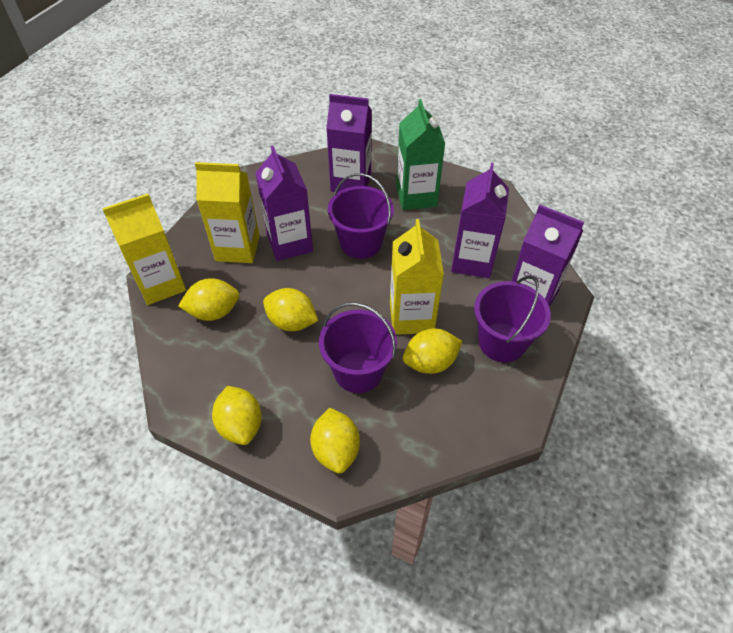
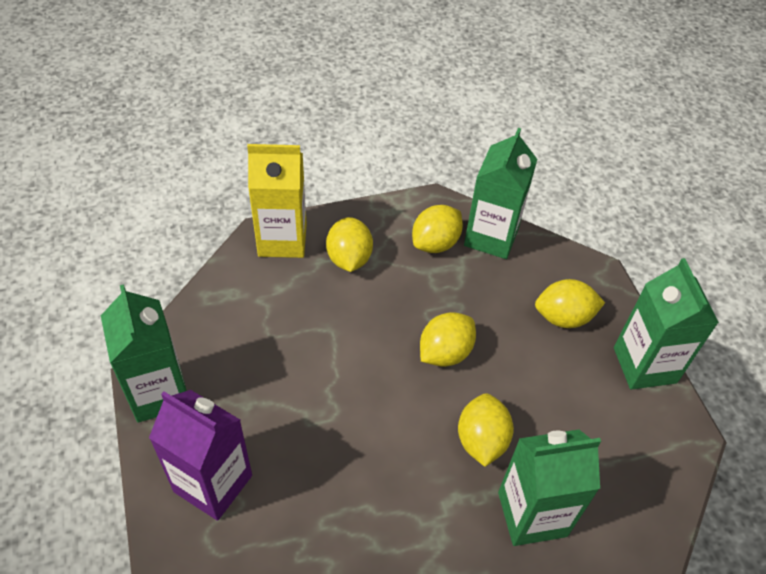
green carton: [396,99,445,210] = 1 -> [101,284,187,423] [464,128,537,259] [498,430,601,546] [614,258,719,390] = 4
purple bucket: [319,302,397,393] [328,173,394,259] [474,276,551,362] = 3 -> none = 0
purple carton: [256,146,313,261] [326,94,372,193] [451,163,509,278] [512,205,584,307] = 4 -> [149,390,252,521] = 1
yellow carton: [102,194,186,305] [195,162,260,263] [390,219,444,335] = 3 -> [247,144,307,258] = 1

